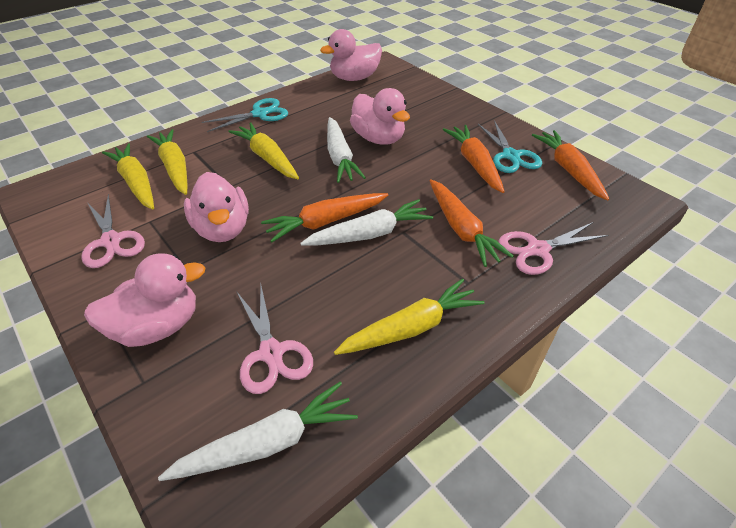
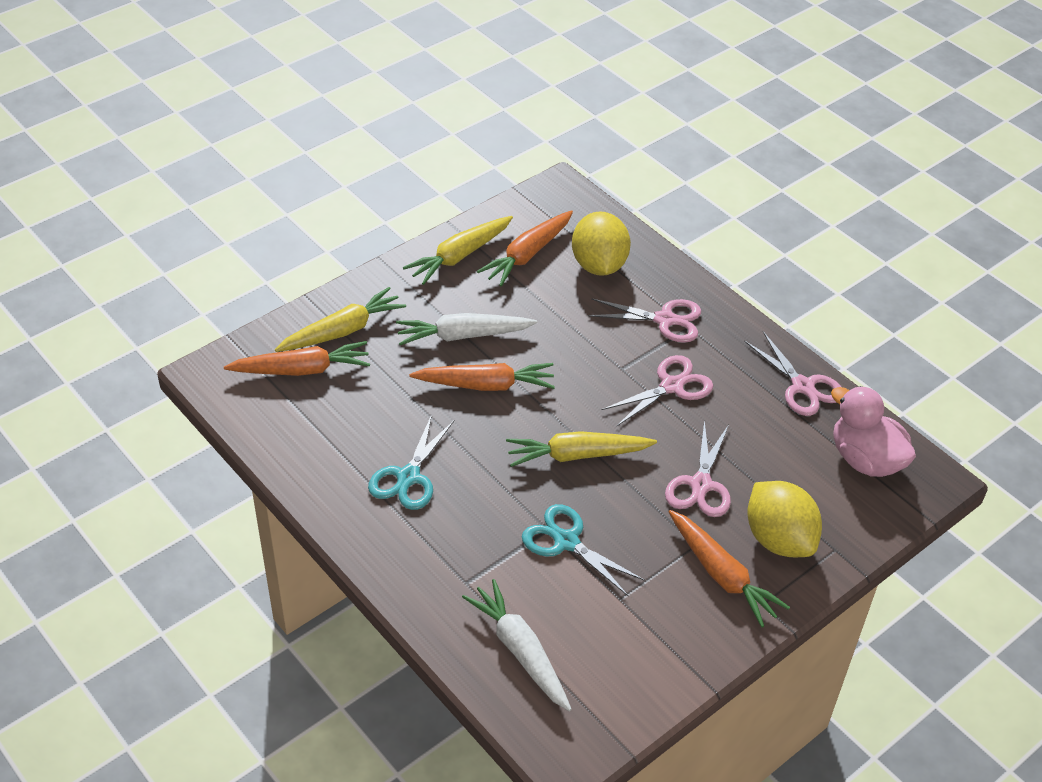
pink duck: [84,254,205,347] [184,172,249,242] [320,29,382,81] [350,88,410,145] = 4 -> [831,386,916,477] = 1
pink scissors: [81,194,145,268] [236,286,313,394] [498,222,609,275] = 3 -> [588,298,701,343] [602,355,713,427] [665,420,731,517] [744,331,841,416] = 4
white carrot: [158,382,358,481] [300,199,433,246] [327,117,366,183] = 3 -> [396,313,537,345] [462,579,571,711] = 2
yellow carrot: [102,143,154,210] [147,129,188,195] [228,122,299,179] [334,278,485,355] = 4 -> [275,287,406,352] [403,216,513,285] [506,431,657,467] = 3
yellow lemon: none = 0 -> [572,211,631,276] [747,481,822,557] = 2

